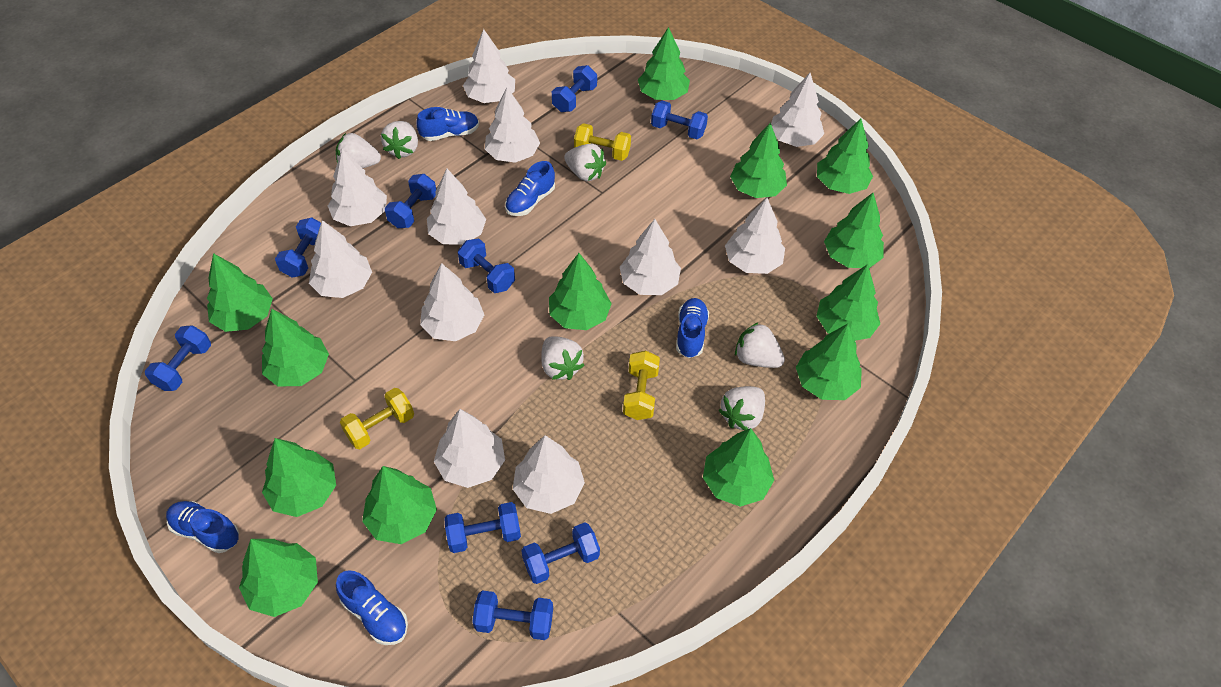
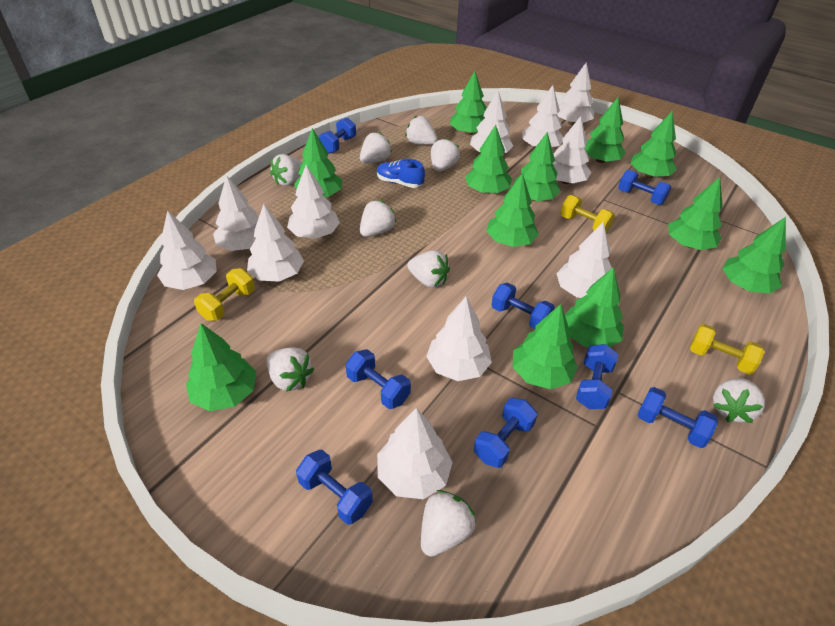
blue dumbbell: [145,325,211,391] [275,218,321,277] [385,174,436,228] [444,502,521,553] [458,239,515,293] [472,590,553,640] [521,522,600,584] [552,65,597,112] [651,101,708,139] = 9 -> [296,449,373,525] [318,117,356,154] [346,349,411,409] [474,398,538,468] [491,283,555,329] [576,344,618,409] [618,170,671,205] [637,387,718,448] = 8
blue shoe: [166,501,239,553] [336,570,408,645] [416,107,479,141] [505,161,555,216] [676,298,709,358] = 5 -> [377,159,425,188] = 1
green tree: [207,253,273,332] [239,539,318,617] [262,309,329,387] [262,438,336,517] [362,466,437,544] [549,253,612,330] [638,27,690,100] [703,428,774,507] [730,123,787,198] [796,324,862,400] [816,264,880,341] [817,119,873,194] [824,193,884,268] = 13 -> [186,323,256,411] [294,128,342,197] [449,71,487,135] [465,125,512,194] [486,173,539,247] [513,304,578,389] [514,132,561,201] [565,267,624,347] [585,97,626,163] [630,111,677,178] [668,177,723,250] [722,217,786,294] = 12
white strawberry: [336,133,381,168] [381,121,418,159] [541,336,585,380] [564,144,606,181] [718,386,765,430] [735,322,785,368] = 6 -> [266,347,314,392] [270,154,302,186] [360,132,392,163] [360,200,396,237] [405,116,437,145] [407,250,450,288] [421,490,476,557] [431,138,460,172] [713,378,765,423] = 9

